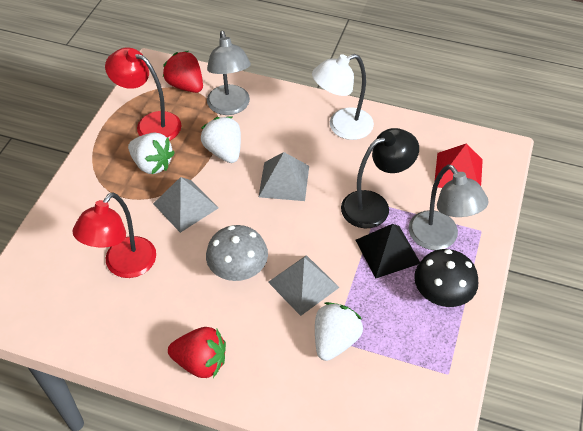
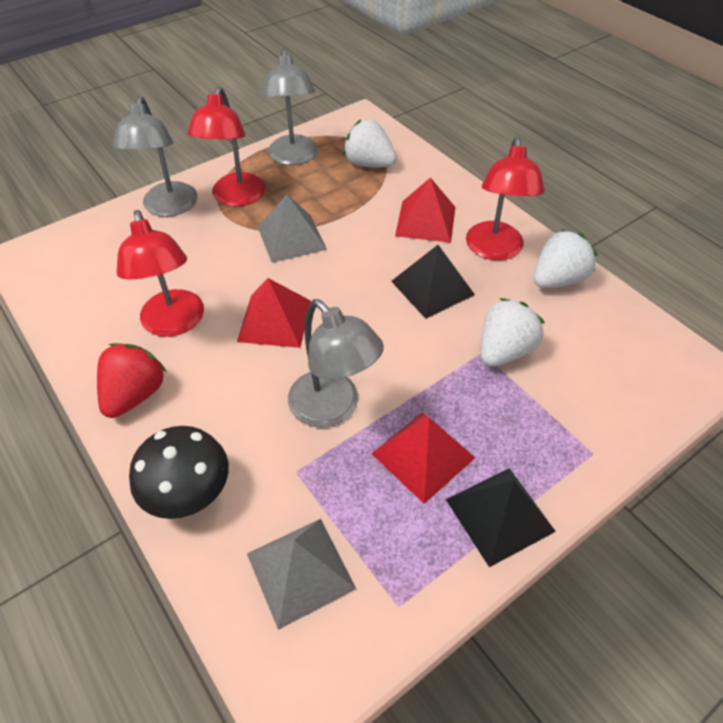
black lamp: [341,128,419,228] = 1 -> none = 0
black pyramid: [356,224,420,279] = 1 -> [391,245,475,319] [446,468,556,567] = 2
grey lamp: [207,31,251,115] [409,165,489,250] = 2 -> [113,96,198,217] [262,48,318,165] [288,299,384,428] = 3
grey mushroom: [206,225,268,281] = 1 -> none = 0
grey pyramid: [153,177,218,233] [259,152,309,201] [268,255,340,316] = 3 -> [247,519,356,630] [258,194,327,263] = 2
red lamp: [72,192,156,278] [105,47,182,141] = 2 -> [116,210,204,337] [187,86,266,206] [466,137,545,260] = 3
red pyramid: [434,143,483,188] = 1 -> [237,278,311,348] [372,412,475,504] [395,177,455,243] = 3
red strawberry: [163,51,203,93] [168,327,226,378] = 2 -> [97,343,167,418] = 1
white lamp: [312,54,374,140] = 1 -> none = 0

